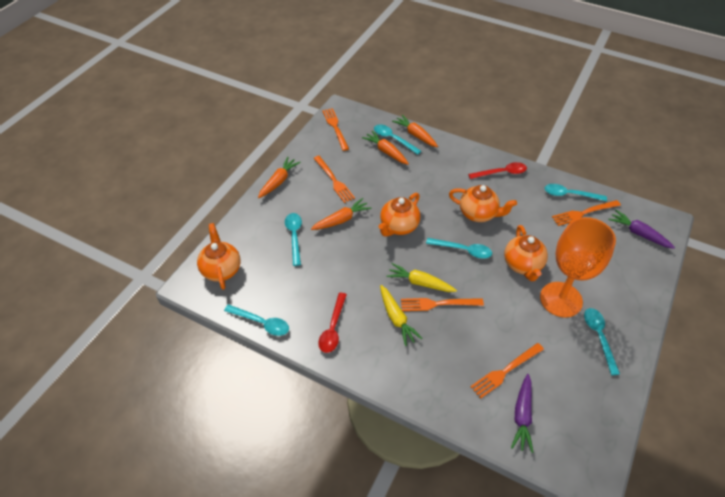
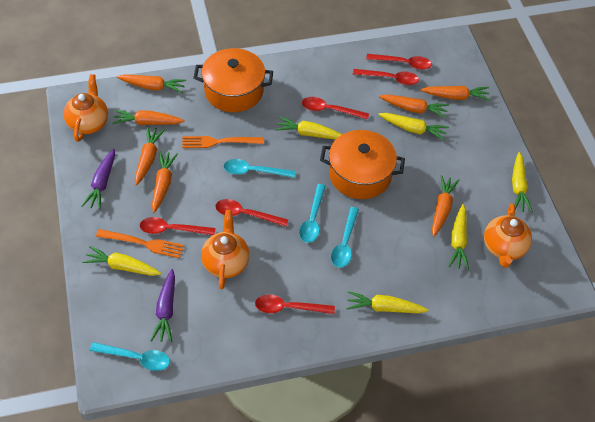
orange carrot: [258,157,301,198] [311,198,372,230] [362,131,409,165] [392,115,438,147] = 4 -> [112,110,185,125] [117,74,186,93] [135,127,165,186] [152,151,178,213] [379,94,449,118] [420,86,490,101] [432,175,459,237] = 7
orange fork: [313,156,355,203] [322,108,349,151] [401,298,484,311] [470,343,544,399] [552,200,621,226] = 5 -> [96,229,184,258] [182,136,264,148] = 2
orange goblet: [540,217,616,318] = 1 -> none = 0
orange pot: none = 0 -> [193,48,273,112] [320,130,405,199] = 2
orange teapot: [197,223,241,290] [379,193,420,237] [449,185,517,222] [504,225,548,281] = 4 -> [64,74,108,142] [201,210,249,289] [484,203,532,268] = 3
red spoon: [318,293,347,353] [468,162,527,179] = 2 -> [140,217,216,235] [215,199,288,227] [255,295,335,314] [302,97,369,120] [353,69,419,85] [366,54,432,70] = 6
turquoise spoon: [224,304,289,336] [285,213,302,266] [374,124,421,155] [426,238,492,259] [545,184,607,201] [584,308,620,375] = 6 -> [90,342,170,371] [223,159,295,178] [299,184,326,243] [331,207,359,268] = 4
yellow carrot: [380,285,423,346] [386,263,457,292] = 2 -> [82,246,161,276] [275,116,342,139] [346,291,429,313] [378,113,449,140] [448,204,469,270] [512,152,533,213] = 6

